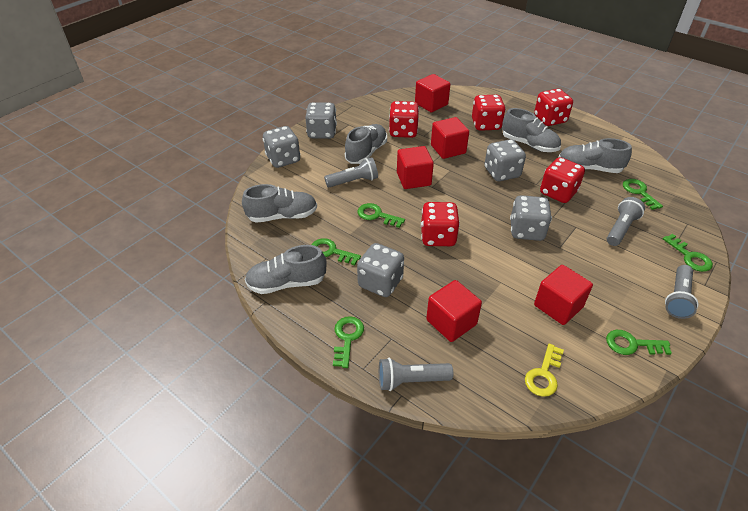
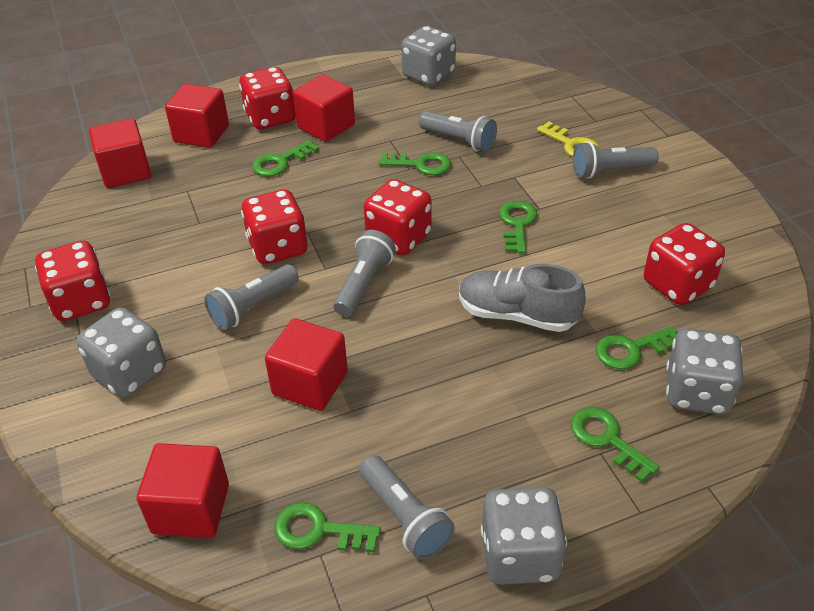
grey dice: [263,126,300,168] [305,102,337,139] [357,243,404,297] [485,139,526,181] [510,195,552,241] = 5 -> [77,307,166,398] [401,26,456,86] [481,487,567,585] [666,328,743,415] = 4
grey flashlight: [324,157,378,187] [379,358,453,391] [607,197,645,246] [665,265,699,319] = 4 -> [204,264,299,330] [333,230,396,317] [359,455,455,560] [419,111,497,152] [573,141,659,179] = 5
grey shoe: [242,184,317,223] [245,245,326,294] [345,124,387,164] [502,108,561,152] [558,138,632,173] = 5 -> [459,264,586,332] = 1

